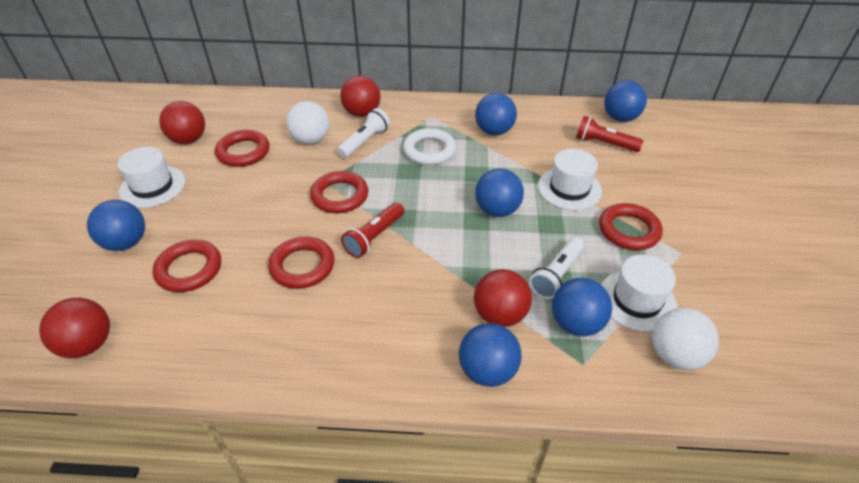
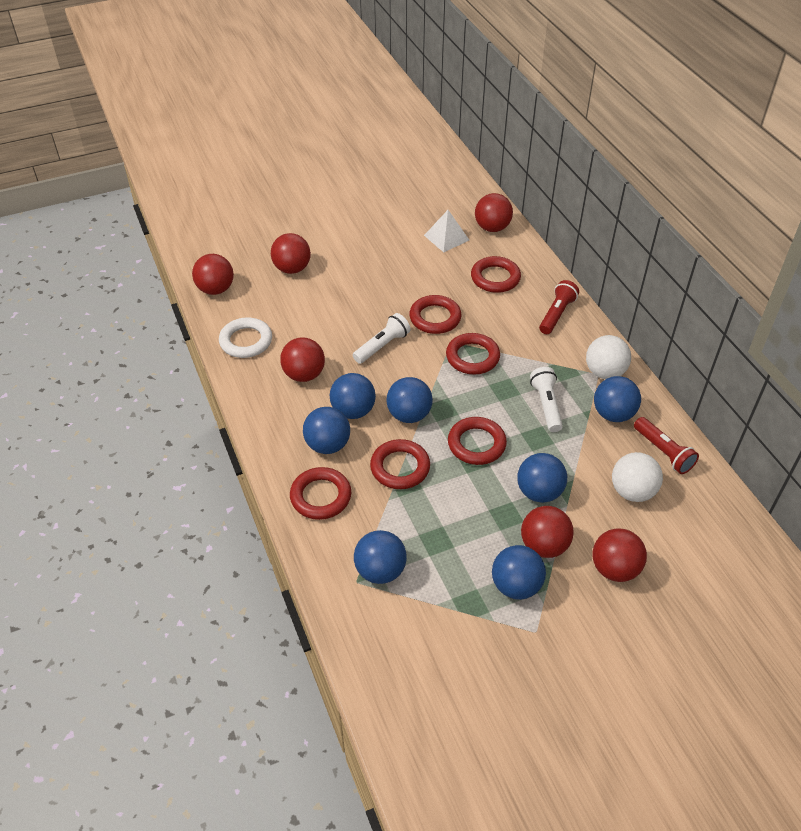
blue ball: [87,200,145,251] [459,323,522,387] [475,93,517,135] [475,169,524,217] [552,278,612,336] [604,80,647,122] = 6 -> [303,407,350,454] [330,373,376,419] [354,530,407,584] [386,377,433,423] [492,545,546,600] [517,453,567,503] [594,376,641,422] = 7
red ball: [39,298,110,358] [159,101,205,144] [340,76,380,117] [474,269,532,327] = 4 -> [192,254,234,295] [271,233,311,274] [280,337,325,382] [475,193,513,232] [521,506,574,558] [592,528,647,582] = 6
red ring: [152,240,221,292] [215,130,269,167] [268,237,334,289] [310,171,368,213] [599,203,663,250] = 5 -> [290,467,351,520] [370,439,430,489] [409,295,461,334] [446,333,500,375] [448,417,507,465] [471,256,521,293] = 6
white hat: [117,147,185,208] [538,149,602,210] [601,255,677,332] = 3 -> none = 0
white pyramid: none = 0 -> [424,210,469,252] = 1

